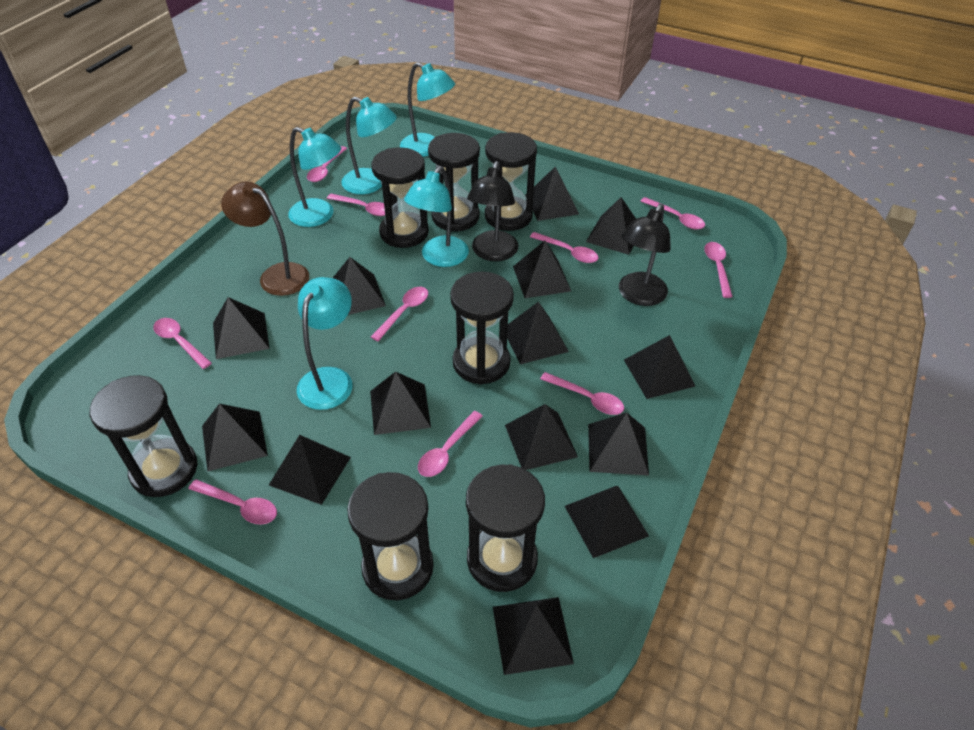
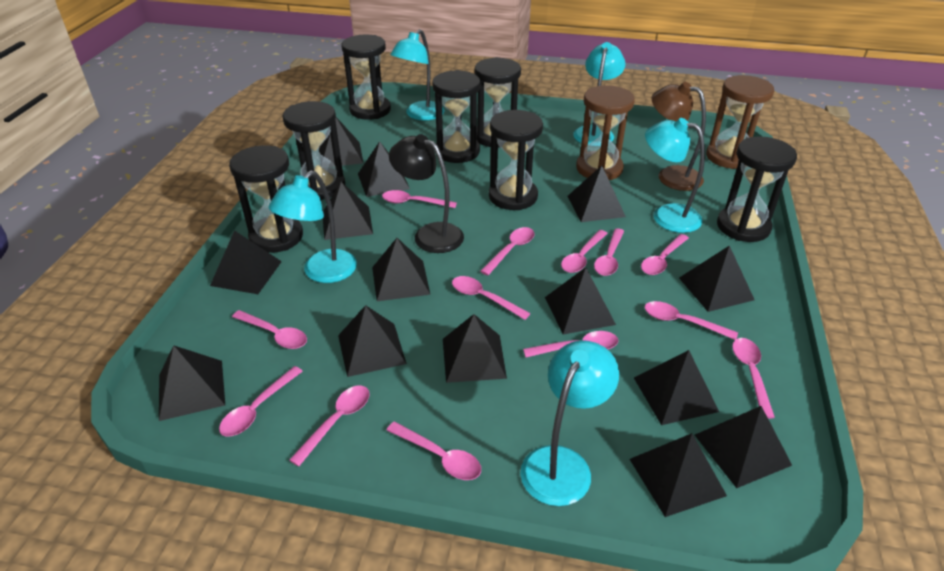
black lamp: [467,161,518,261] [619,204,671,306] = 2 -> [389,134,464,253] = 1
brown hourglass: none = 0 -> [576,85,635,180] [706,75,774,169] = 2
pink spoon: [153,318,212,369] [189,479,277,525] [307,146,347,182] [327,194,385,216] [371,287,428,341] [418,411,483,477] [530,232,598,263] [540,372,624,415] [640,197,705,230] [704,242,733,298] = 10 -> [219,366,303,437] [232,310,307,349] [289,386,370,467] [382,190,457,208] [386,421,481,480] [452,276,531,320] [480,227,535,275] [523,331,618,357] [561,230,608,273] [594,228,624,276] [641,234,689,275] [645,301,738,340] [732,338,775,419] = 13

